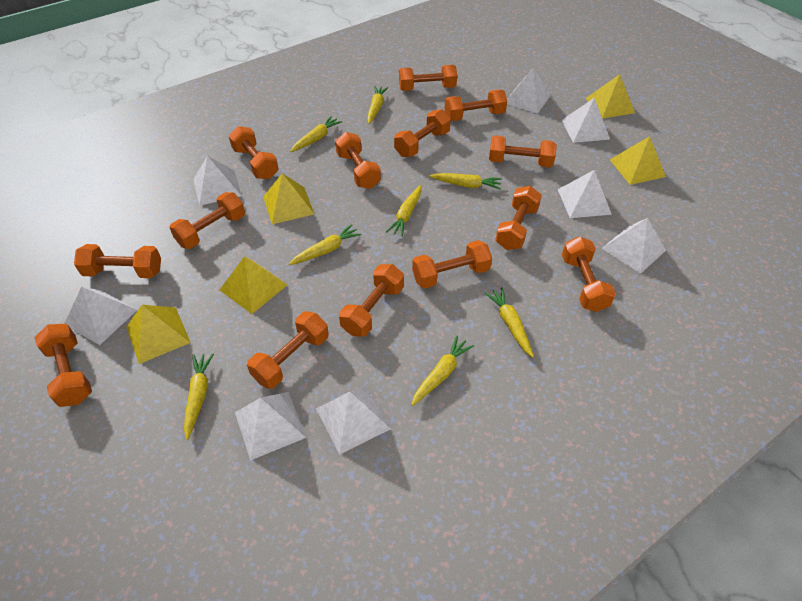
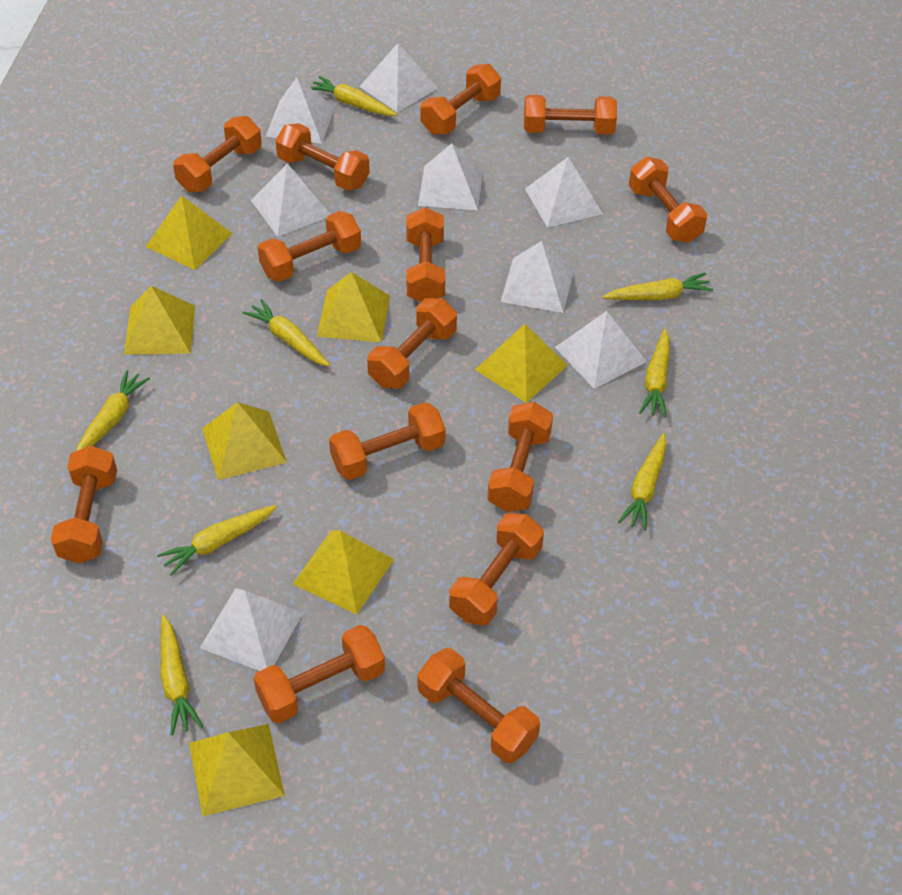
yellow pyramid: [126,305,191,364] [220,256,287,314] [263,173,314,224] [586,74,635,119] [610,136,666,185] = 5 -> [124,286,195,355] [145,196,233,270] [189,724,285,816] [202,402,287,480] [293,531,394,614] [317,272,390,342] [475,324,568,403] = 7

